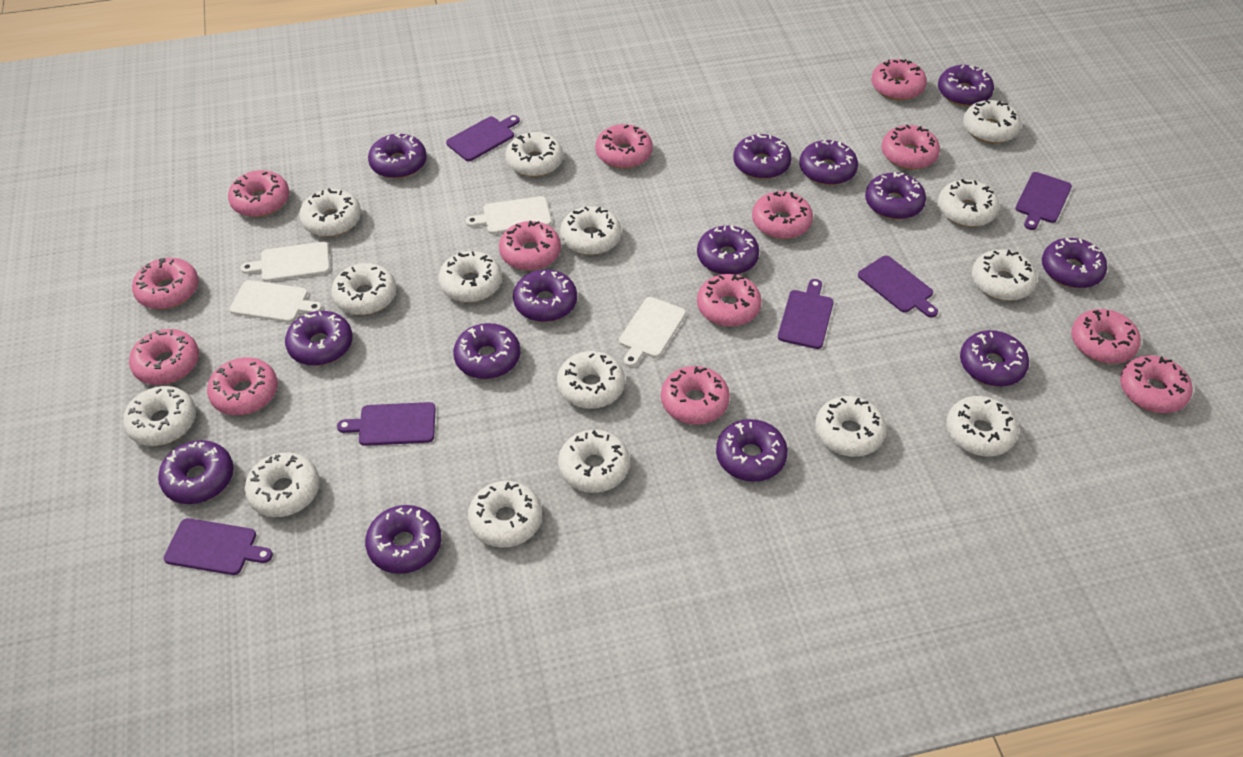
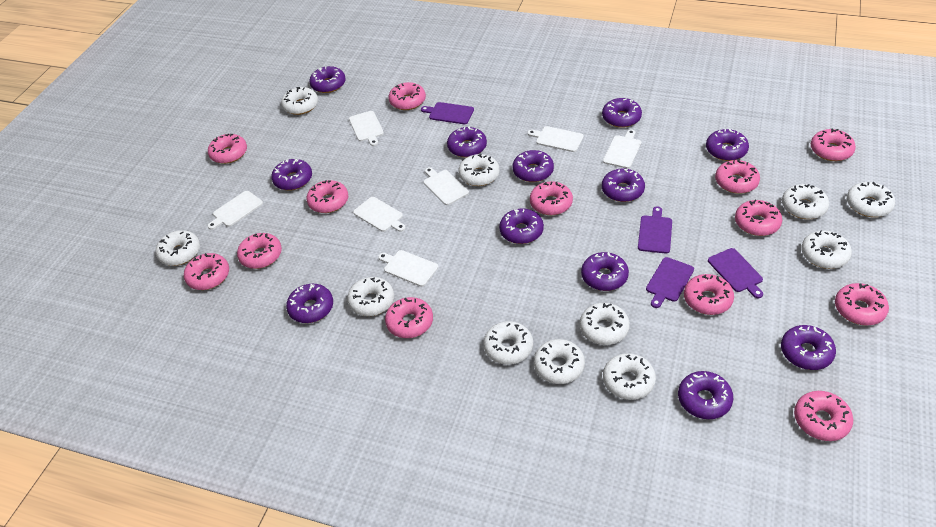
purple cutting board: [164,518,273,575] [337,402,436,446] [446,115,520,161] [778,279,834,349] [858,256,938,318] [1015,172,1072,230] = 6 -> [421,102,474,124] [638,206,672,254] [646,257,694,308] [708,248,763,298] = 4
purple donut: [158,440,234,504] [285,311,353,366] [365,505,442,574] [368,133,427,179] [453,323,520,379] [513,270,577,322] [697,225,759,275] [716,419,788,482] [733,134,792,179] [799,140,858,185] [865,172,926,220] [938,65,994,106] [960,330,1029,387] [1042,238,1107,288] = 14 -> [271,159,312,190] [286,284,333,323] [309,66,346,93] [447,126,487,158] [499,209,544,244] [512,150,554,182] [581,252,629,291] [602,98,642,128] [602,168,645,202] [678,371,733,419] [706,129,749,161] [781,325,836,370] = 12
white cutting board: [230,280,322,322] [241,242,330,282] [466,196,552,234] [619,297,686,367] = 4 -> [208,191,263,230] [349,111,384,146] [353,197,406,232] [378,250,438,287] [424,167,469,205] [527,126,584,152] [603,129,641,169] = 7
white donut: [123,386,196,446] [245,452,320,517] [299,188,361,237] [331,263,396,315] [438,251,502,302] [468,481,542,548] [505,132,563,177] [557,351,625,409] [558,430,630,493] [560,206,621,255] [815,396,886,457] [938,179,999,227] [946,396,1018,456] [963,100,1021,143] [972,250,1037,301] = 15 -> [156,230,200,266] [281,87,318,115] [347,277,394,316] [458,154,500,186] [483,321,533,365] [534,339,585,384] [580,303,630,345] [603,353,656,400] [782,184,829,219] [801,230,852,269] [847,182,895,217] = 11

